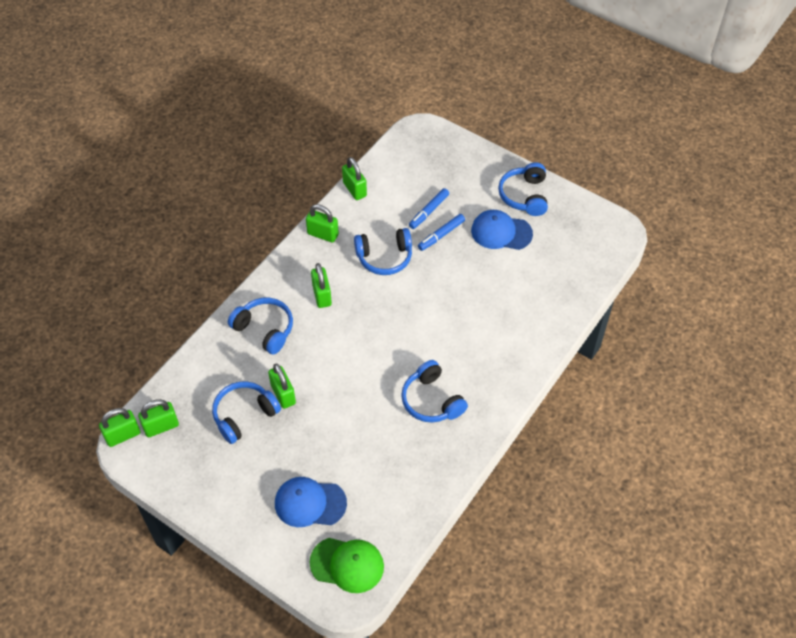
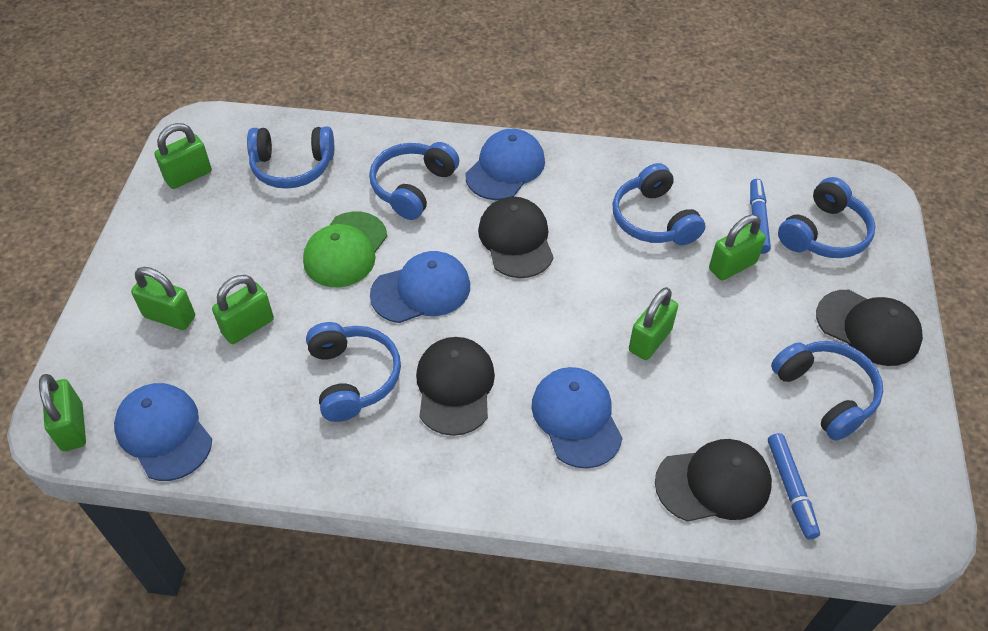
black cap: none = 0 -> [416,337,495,436] [478,197,554,278] [655,439,772,522] [816,290,923,366] = 4
blue cap: [275,477,347,527] [471,210,533,250] = 2 -> [114,383,212,481] [370,251,470,323] [465,129,545,200] [532,367,623,469] = 4
blue headphones: [212,381,281,444] [228,298,293,355] [354,228,412,275] [401,360,468,423] [498,162,548,216] = 5 -> [247,126,334,189] [306,322,401,422] [369,142,459,220] [612,163,705,245] [771,341,883,441] [778,177,876,258] = 6

